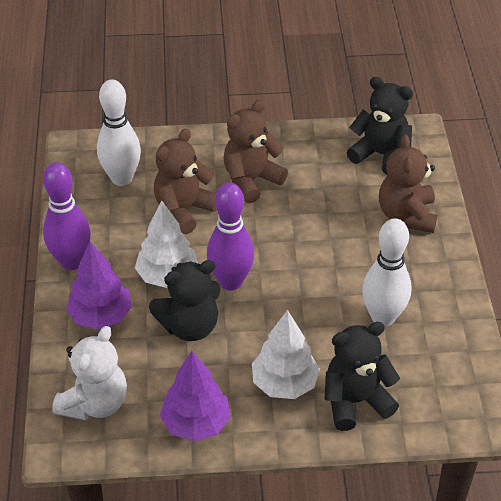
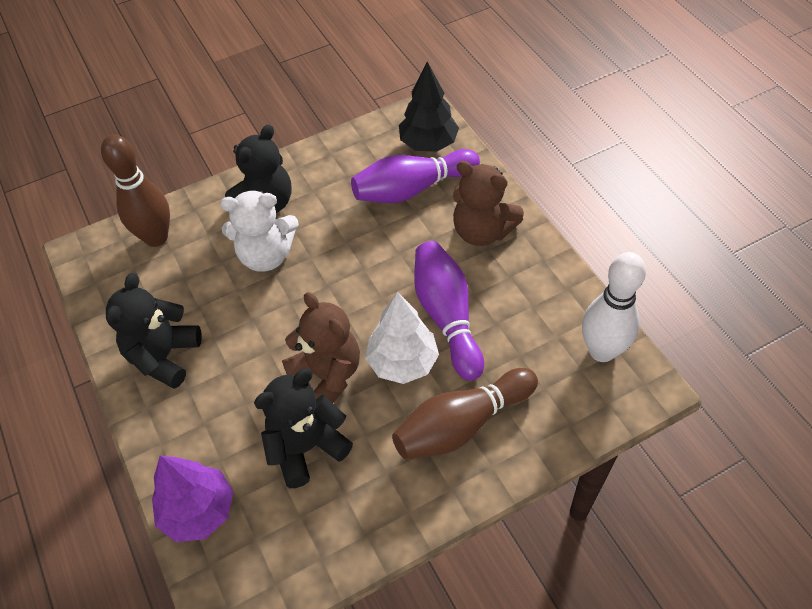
black tree: none = 0 -> [399,62,459,152] = 1
brown bowling pin: none = 0 -> [101,135,170,247] [392,368,538,459] = 2
brown teddy bear: [154,128,217,234] [223,100,288,203] [379,135,438,233] = 3 -> [282,292,360,403] [453,161,524,246] = 2
purple tree: [66,241,132,329] [160,351,231,442] = 2 -> [152,456,233,542] = 1
white bowling pin: [97,79,141,186] [362,218,411,327] = 2 -> [582,252,646,362] = 1
white tree: [135,200,198,288] [252,310,320,399] = 2 -> [365,292,439,384] = 1

